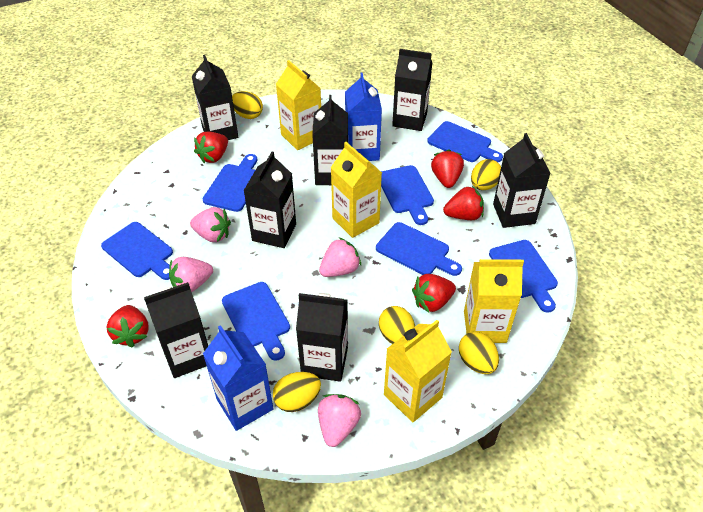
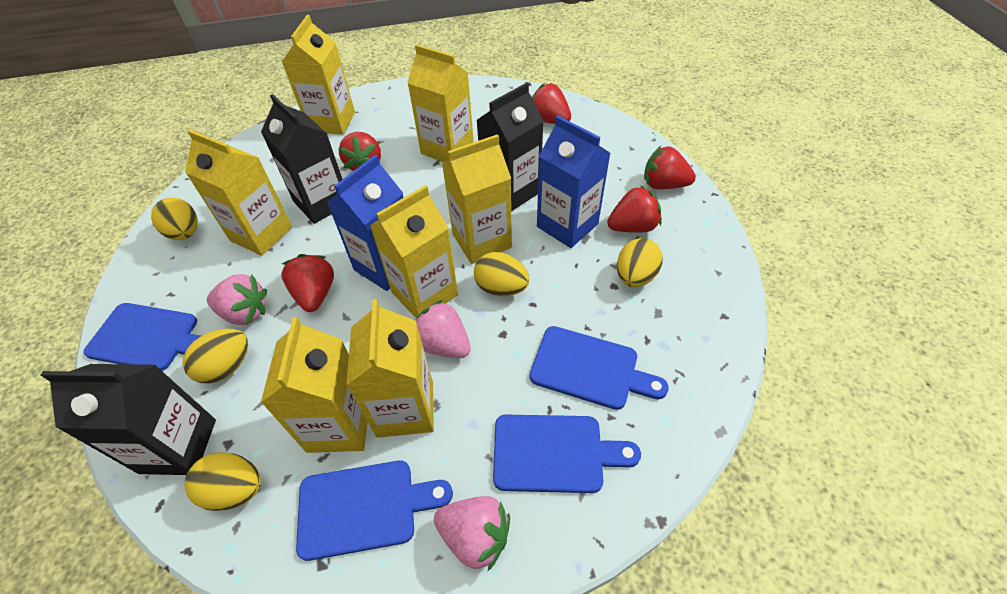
black carton: [144,282,208,378] [192,55,238,140] [244,152,296,248] [296,293,348,382] [312,95,348,185] [392,49,432,131] [493,133,551,228] = 7 -> [41,364,216,475] [261,94,342,224] [476,83,544,211] = 3
blue cutting board: [101,222,173,280] [203,154,257,212] [222,282,290,361] [376,222,462,276] [381,165,434,225] [427,121,503,162] [489,240,558,313] = 7 -> [84,303,200,371] [296,461,453,561] [493,415,641,493] [529,326,669,410] = 4
pink strawberry: [169,257,213,292] [190,207,231,242] [318,394,361,447] [319,237,361,277] = 4 -> [207,274,267,325] [415,300,471,358] [434,496,510,571] = 3
yellow carton: [276,60,321,150] [331,142,382,238] [384,320,452,422] [464,259,524,343] = 4 -> [185,129,292,256] [261,317,368,453] [282,15,355,135] [346,299,434,438] [370,185,458,318] [407,44,474,163] [442,134,512,264] = 7

